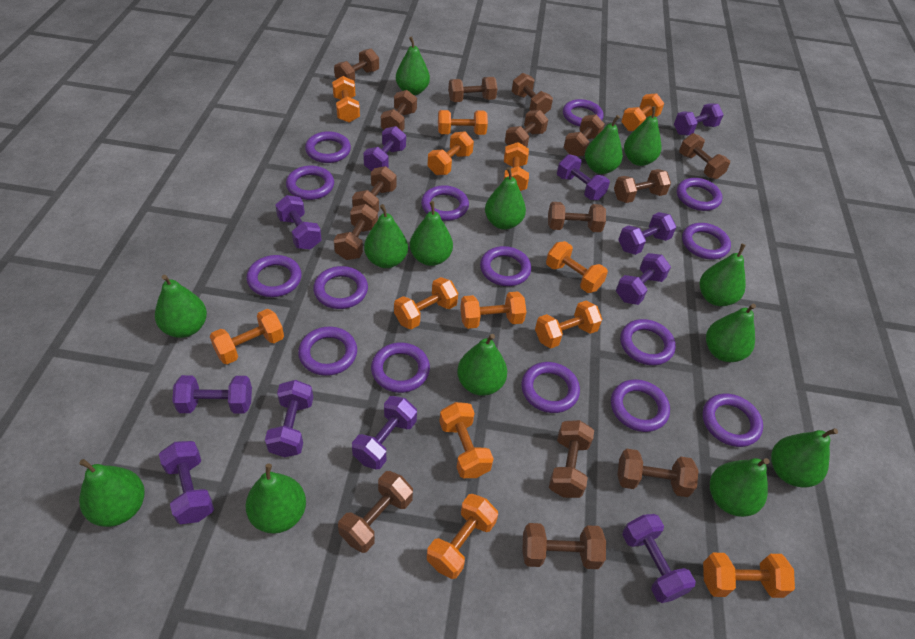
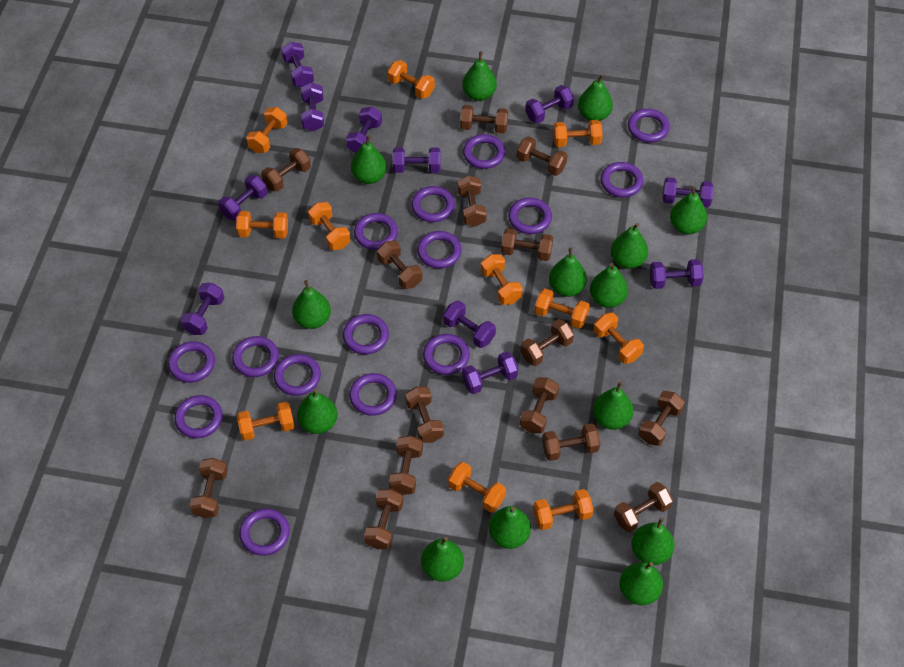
orange dumbbell: [210,309,284,364] [332,76,360,123] [394,277,458,329] [427,494,498,579] [428,131,474,175] [438,110,488,135] [439,402,494,478] [460,291,526,329] [504,142,529,191] [535,301,602,349] [546,241,608,293] [621,93,664,131] [703,553,795,598] = 13 -> [236,211,288,239] [237,402,294,441] [246,107,288,153] [308,202,351,250] [387,60,435,99] [448,462,506,513] [481,254,523,305] [533,489,593,530] [534,288,590,329] [553,120,603,147] [594,312,644,364] = 11

